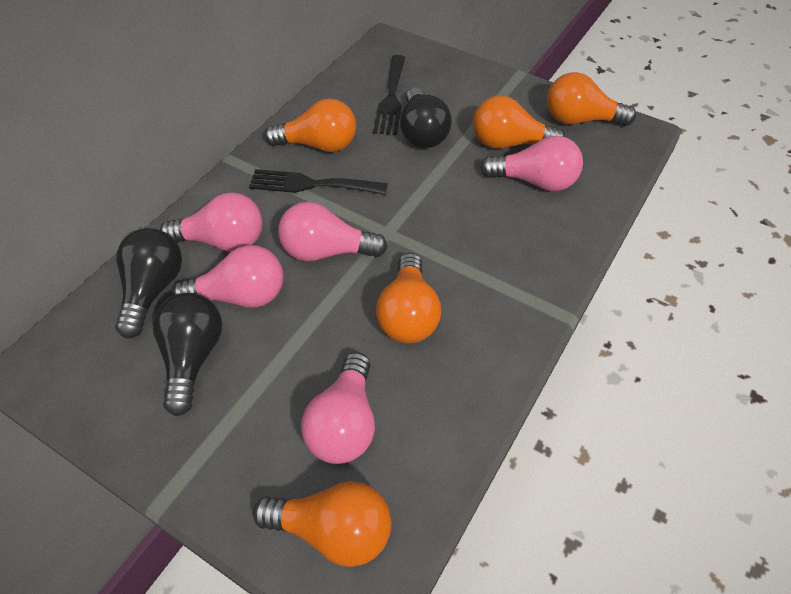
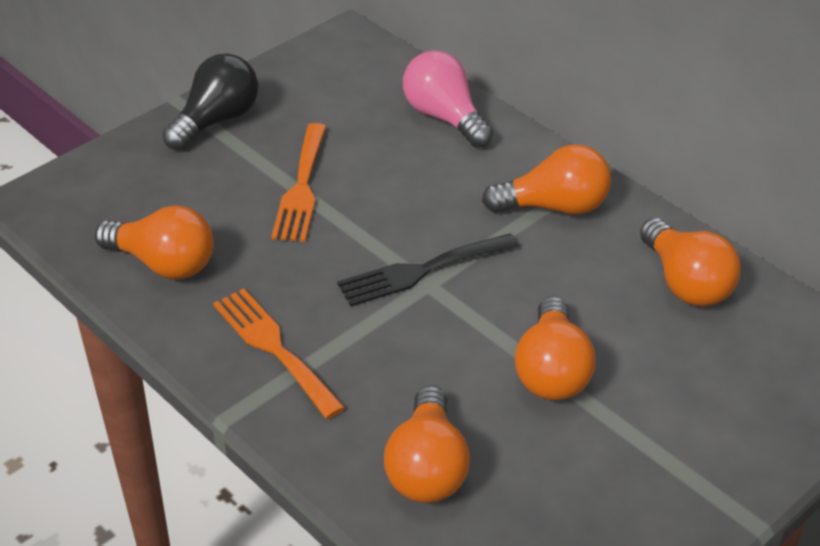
black fork: [249,169,388,195] [373,55,405,135] = 2 -> [337,233,519,306] = 1
black light bulb: [115,228,182,339] [153,293,222,416] [400,88,452,148] = 3 -> [162,53,258,150] = 1
orange fork: none = 0 -> [213,288,345,419] [271,123,327,242] = 2
pink light bulb: [160,192,262,252] [172,245,283,308] [278,202,388,262] [301,352,375,464] [480,136,583,192] = 5 -> [403,50,493,148] = 1

